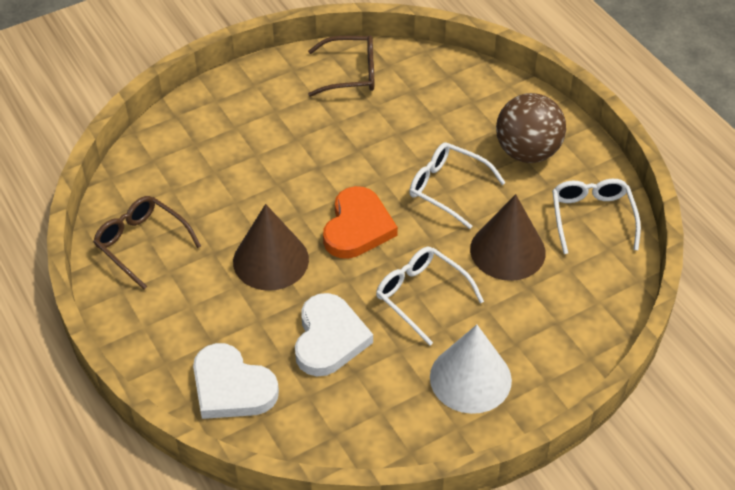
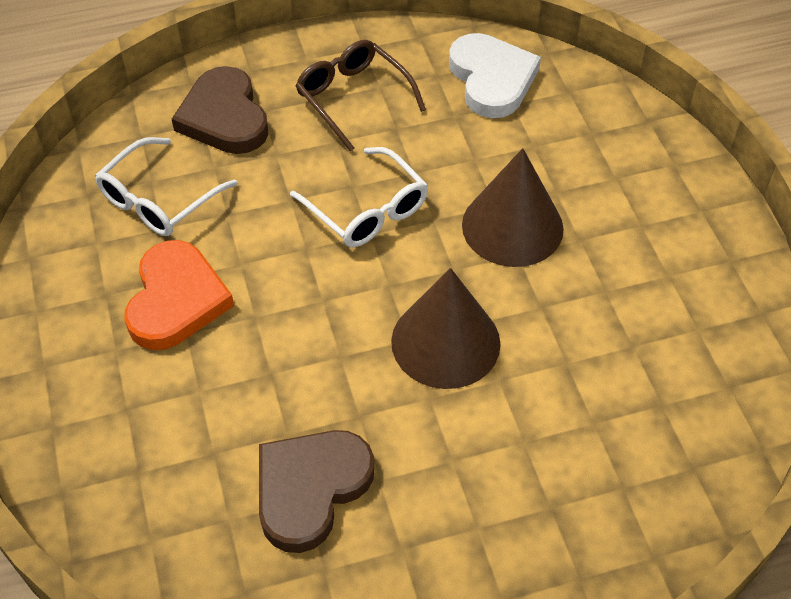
brown ball: [496,93,566,163] = 1 -> none = 0
brown glasses: [93,196,201,290] [308,36,374,97] = 2 -> [296,40,426,152] = 1
brown heart: none = 0 -> [172,66,269,154] [259,430,374,553] = 2
white cone: [430,325,512,414] = 1 -> none = 0
white glasses: [376,247,484,346] [409,143,506,229] [552,179,641,254] = 3 -> [95,137,238,236] [290,147,428,247] = 2
white heart: [193,343,279,419] [295,293,373,376] = 2 -> [449,33,541,118] = 1

